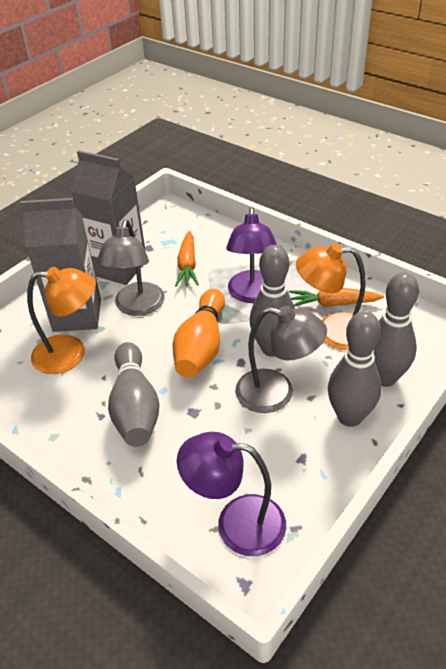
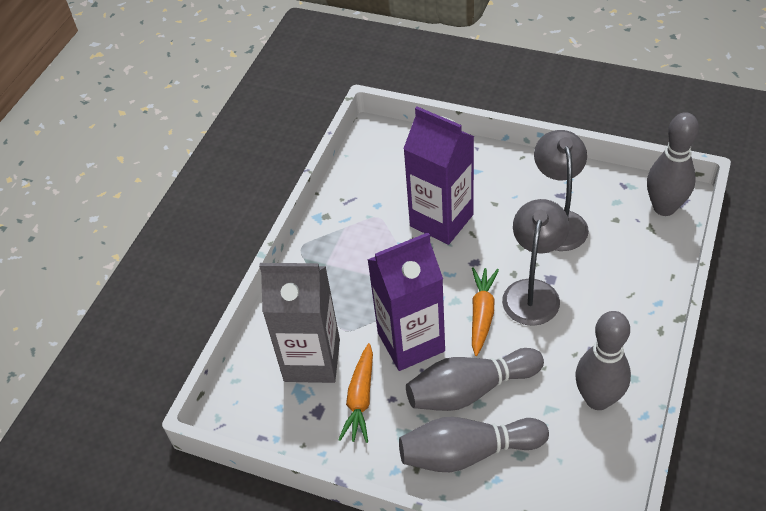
grey carton: [20,198,101,332] [71,150,146,285] = 2 -> [259,263,340,383] = 1
orange bowling pin: [172,289,225,378] = 1 -> none = 0
orange lamp: [27,267,96,374] [296,243,366,350] = 2 -> none = 0
purple carton: none = 0 -> [368,233,445,371] [403,106,474,245] = 2
purple lamp: [177,432,286,556] [226,207,277,303] = 2 -> none = 0

